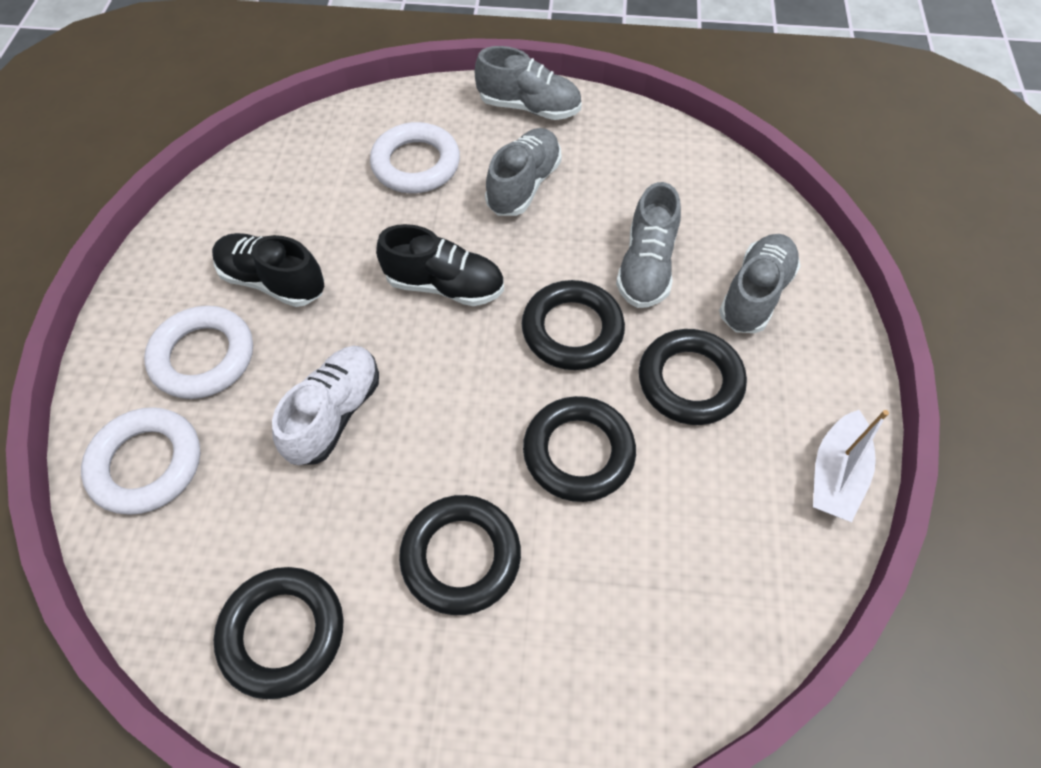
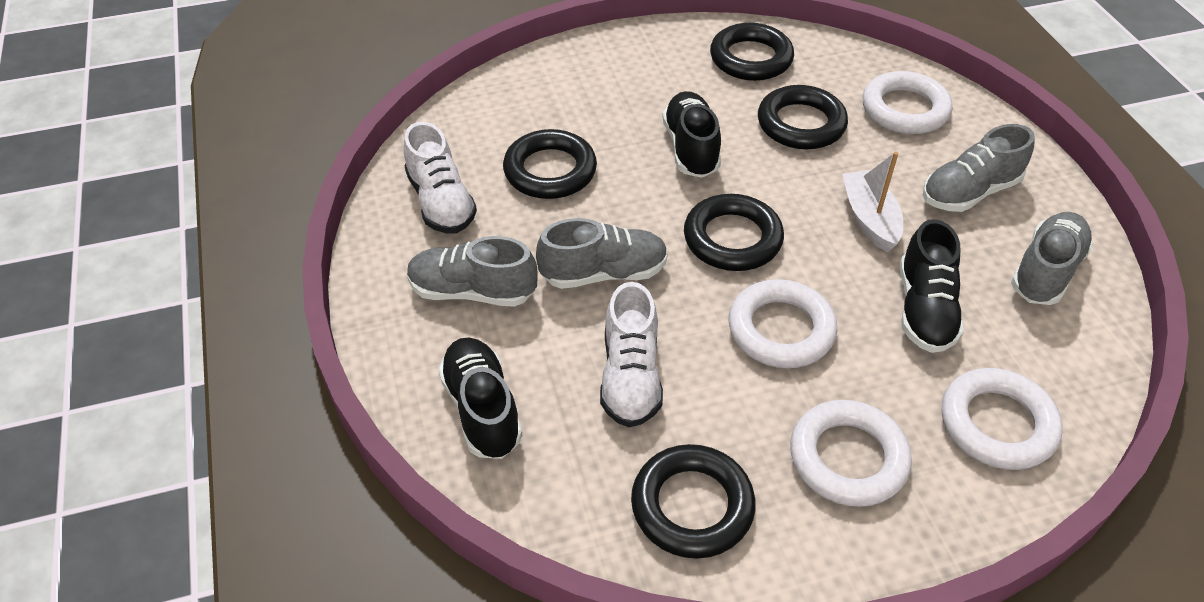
black shoe: [212,233,324,307] [376,224,504,306] = 2 -> [438,338,522,459] [662,91,721,178] [900,219,964,353] = 3
white ring: [81,407,200,515] [144,306,253,399] [370,122,460,193] = 3 -> [729,279,837,368] [790,400,912,507] [863,71,953,134] [942,368,1063,470] = 4
white shoe: [272,346,379,465] = 1 -> [404,122,477,233] [600,282,663,427] = 2

